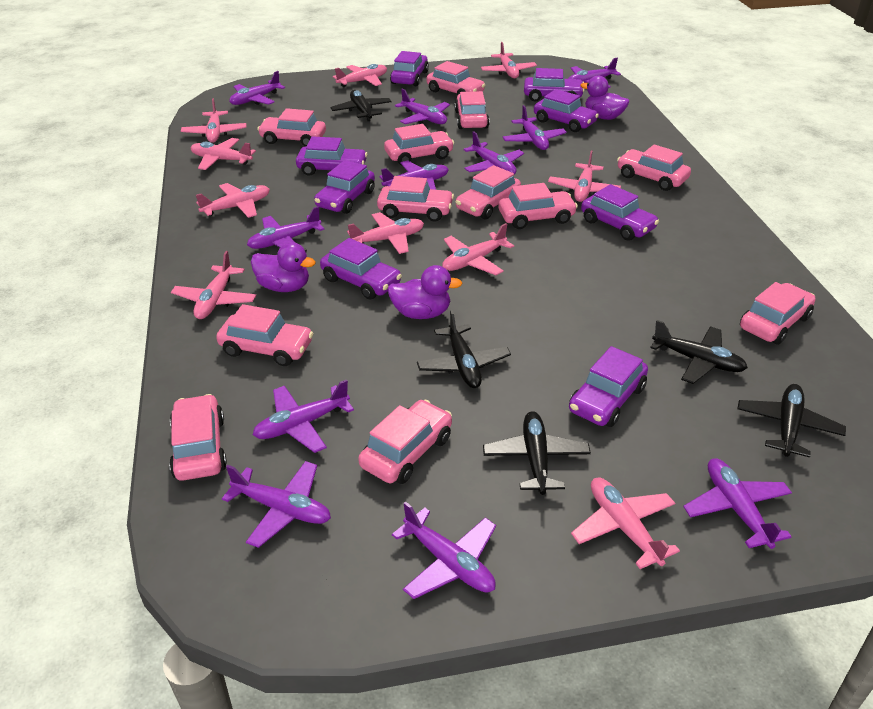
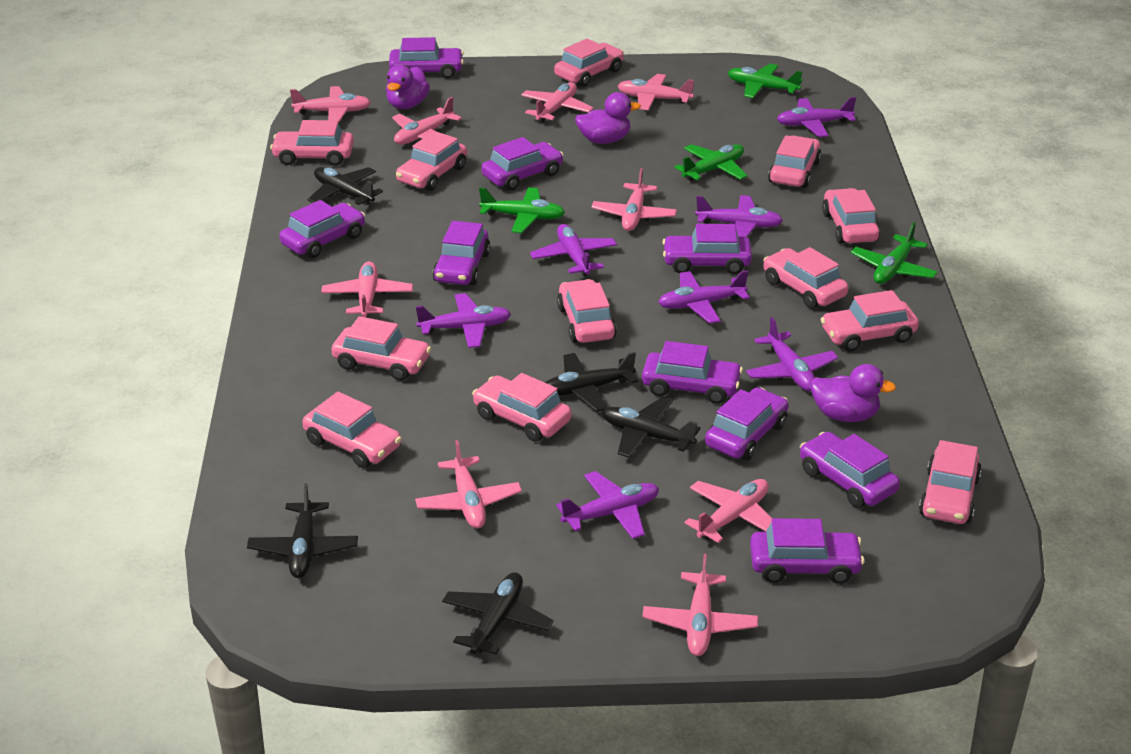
green plane: none = 0 -> [479,187,565,233] [674,144,748,181] [728,64,803,98] [851,222,938,284] = 4
pink plane: [171,251,256,319] [181,98,246,143] [191,138,256,170] [196,183,270,218] [333,64,387,87] [347,212,424,254] [442,223,514,275] [481,42,537,78] [548,150,621,202] [571,477,680,569] = 10 -> [290,86,371,123] [321,261,413,318] [392,97,462,145] [415,440,522,528] [521,82,593,123] [591,168,677,231] [618,74,694,110] [642,554,758,656] [684,479,772,543] = 9
purple car: [296,136,368,176] [314,160,375,214] [320,238,402,300] [390,51,429,86] [524,68,585,101] [534,89,599,132] [569,346,648,427] [581,184,659,241] = 8 -> [279,200,365,258] [389,37,464,79] [433,221,491,285] [481,137,563,191] [642,341,743,404] [662,224,752,274] [705,387,789,460] [750,518,865,584] [800,432,900,508] = 9
purple plane: [222,461,331,548] [229,71,285,105] [247,206,325,249] [253,380,354,453] [380,161,449,190] [392,501,496,599] [395,88,450,124] [464,131,524,174] [503,105,567,150] [568,58,621,88] [683,458,792,549] = 11 -> [416,293,511,348] [530,224,617,276] [556,471,659,539] [658,270,750,324] [695,195,783,237] [746,317,838,391] [777,97,856,137] = 7

